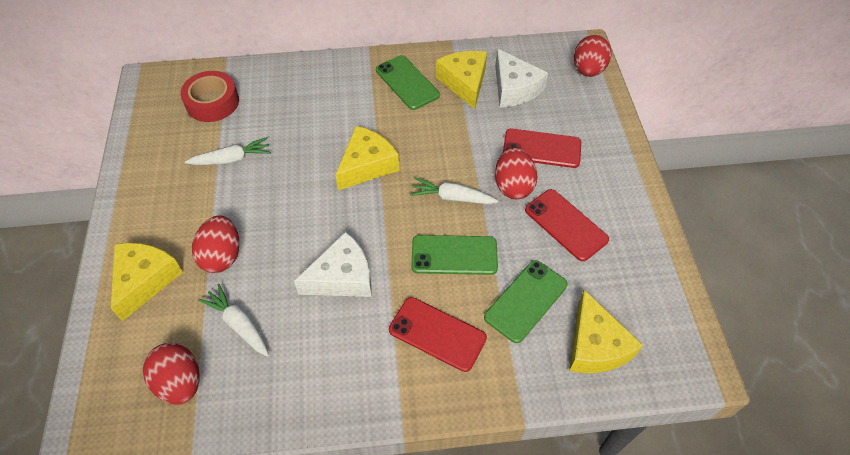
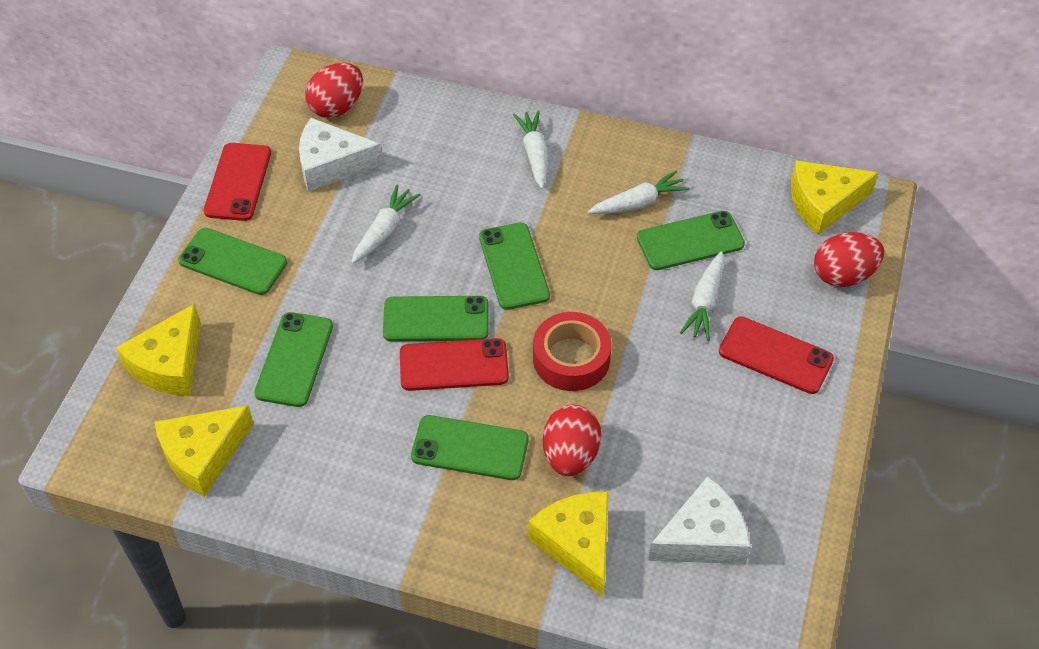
green phone: [376,55,440,110] [411,235,498,275] [484,260,568,343] = 3 -> [178,228,287,295] [254,312,333,407] [383,296,489,342] [411,415,529,480] [479,223,550,310] [637,211,745,270] = 6
red egg: [143,343,200,405] [192,215,239,273] [495,147,538,199] [574,35,612,77] = 4 -> [306,63,363,118] [543,405,601,476] [814,232,884,287] = 3
white carrot: [185,137,271,165] [198,284,269,357] [410,178,498,204] = 3 -> [351,185,421,264] [513,110,547,189] [588,170,690,214] [680,251,724,341] = 4

